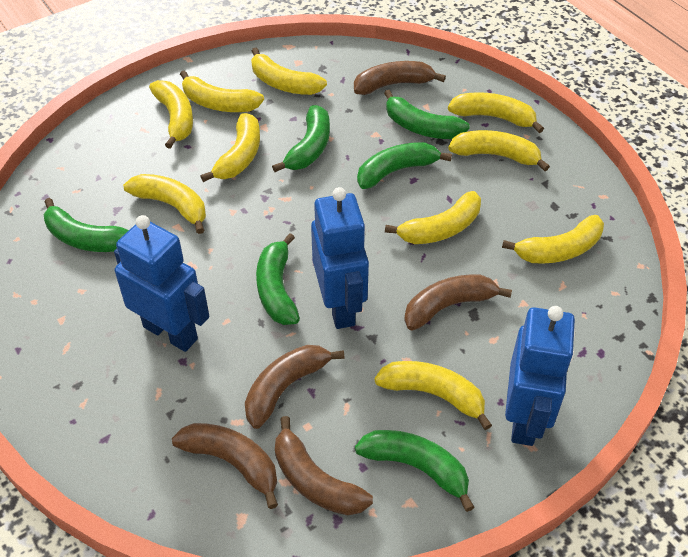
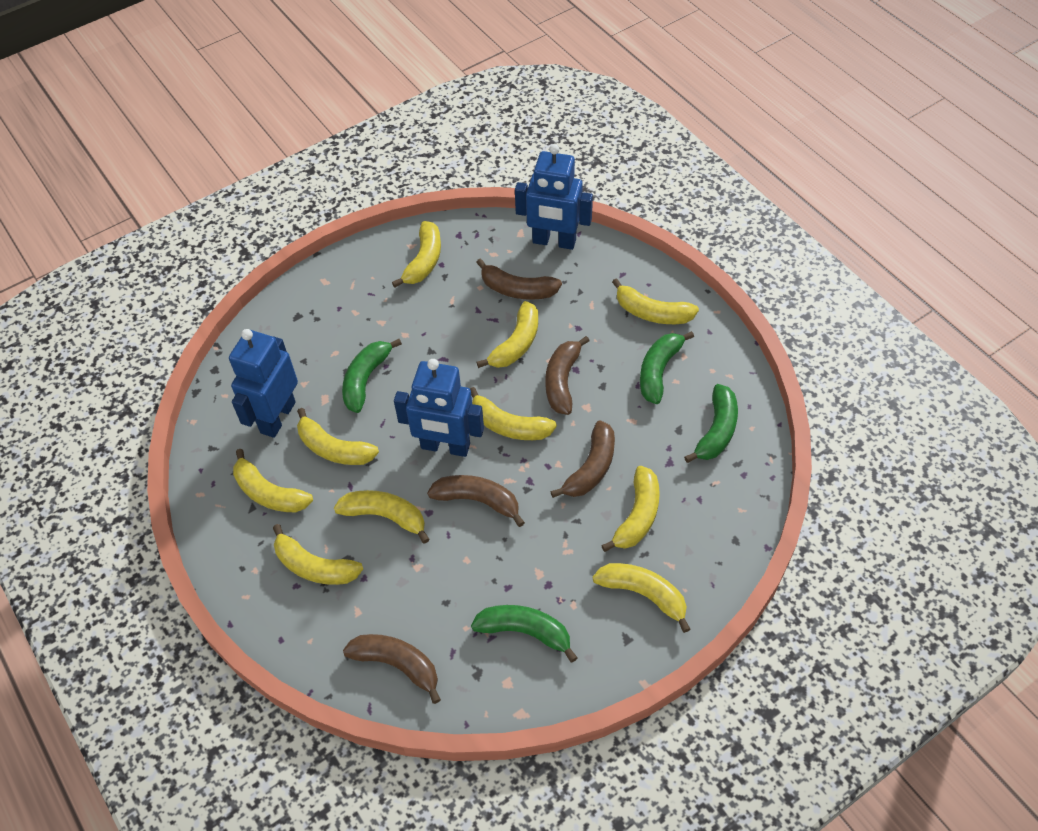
green banana: [44,198,129,252] [256,233,300,325] [272,105,330,172] [355,430,474,512] [357,142,452,189] [384,90,470,139] = 6 -> [342,339,402,413] [471,605,578,663] [640,331,694,404] [684,384,738,463] = 4

